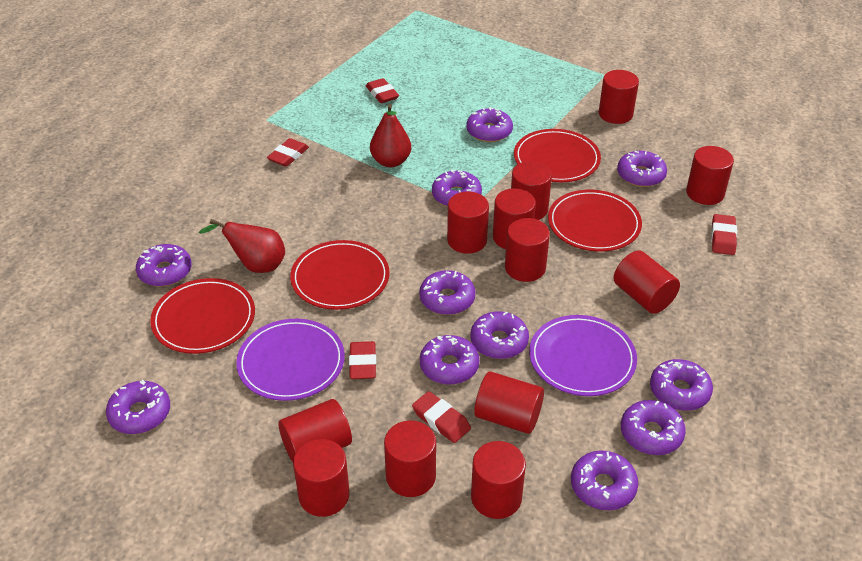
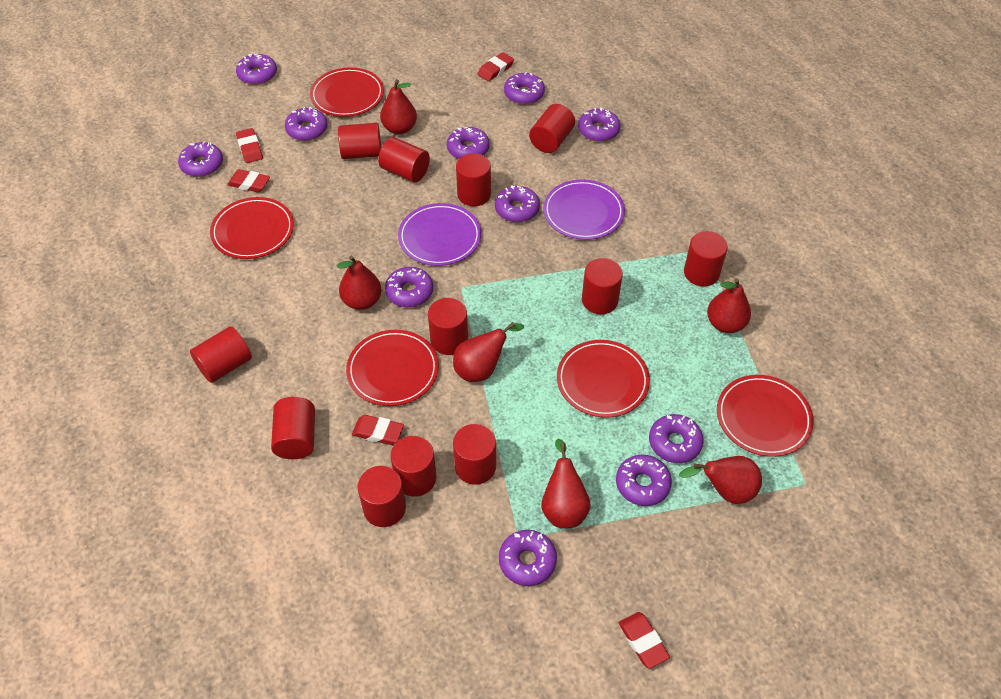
red pear: [199,219,285,273] [370,104,411,167] = 2 -> [337,256,381,310] [380,79,417,134] [453,322,524,382] [542,439,591,528] [679,456,762,504] [707,278,751,333] = 6
red plate: [150,278,255,354] [290,240,390,310] [514,129,601,182] [548,190,642,252] = 4 -> [210,197,294,259] [310,67,384,117] [346,330,439,406] [557,340,650,418] [717,375,814,457] = 5

